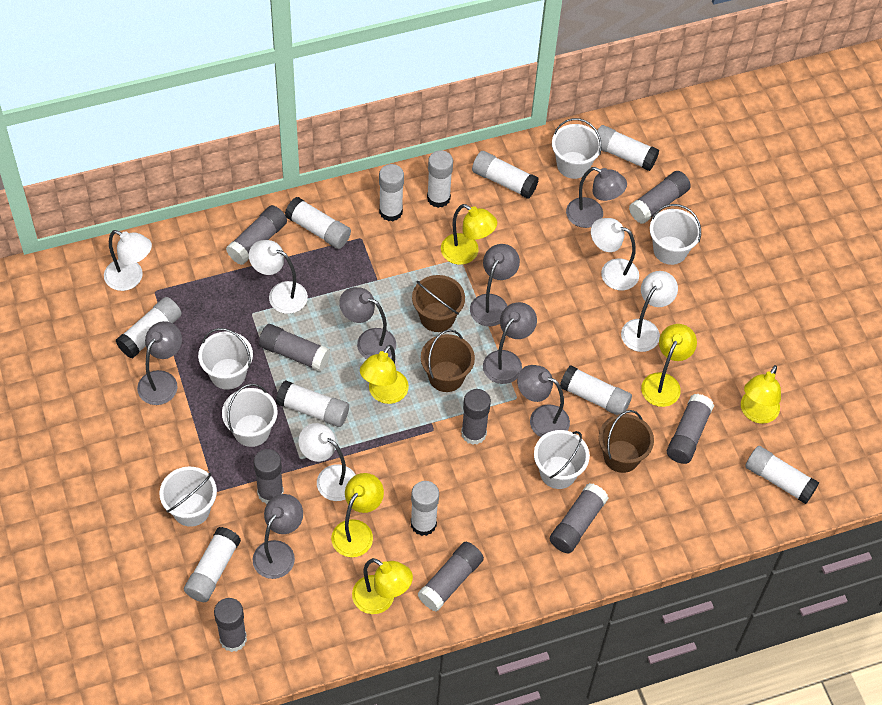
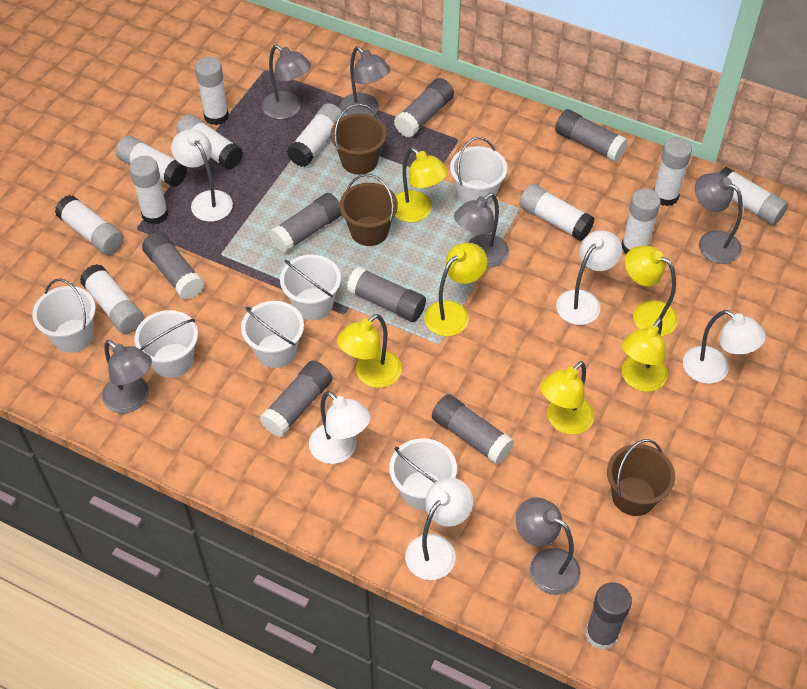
grey glue stick: [214,598,247,652] [226,205,287,265] [253,449,284,504] [259,324,331,372] [417,542,484,612] [461,389,491,445] [550,483,609,553] [629,171,691,224] [667,394,714,464] = 9 -> [142,232,204,300] [260,360,332,437] [270,193,342,253] [347,267,426,322] [394,78,454,137] [432,394,514,465] [555,109,628,162] [585,582,632,650] = 8
grey lamp: [137,321,182,405] [253,494,303,579] [339,287,396,359] [470,244,520,326] [483,302,537,384] [517,365,570,437] [566,167,627,228] = 7 -> [102,340,152,413] [262,45,311,119] [340,46,391,116] [454,193,509,267] [516,497,581,595] [695,173,743,264] = 6

